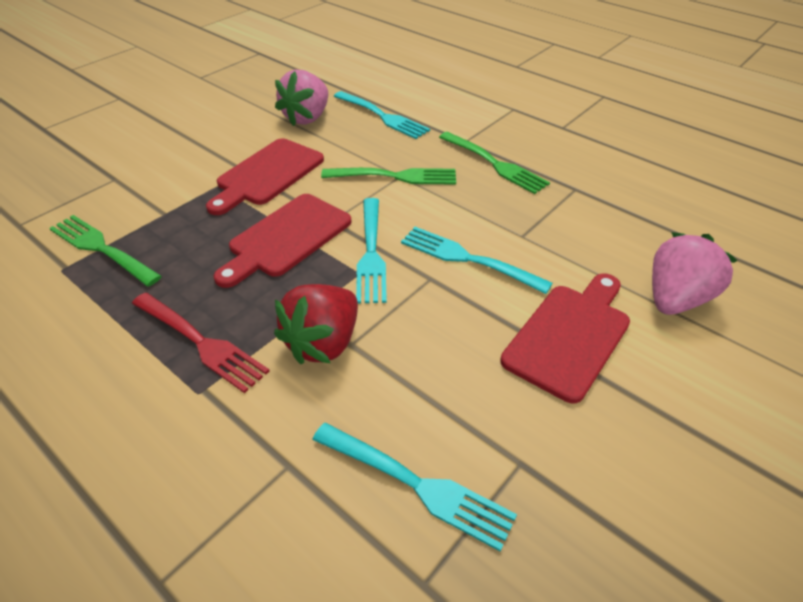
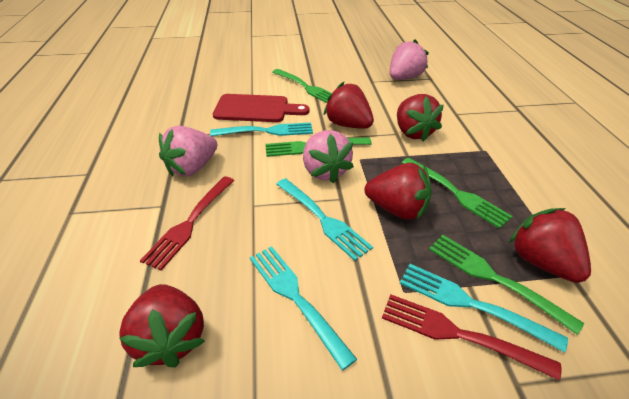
green fork: [49,215,162,287] [321,168,456,185] [439,132,550,194] = 3 -> [265,137,372,157] [272,69,331,103] [402,158,512,229] [429,235,584,335] = 4
pink strawberry: [275,70,328,126] [652,232,738,315] = 2 -> [159,126,217,176] [303,130,354,183] [390,40,429,80] = 3
red cutting board: [206,138,324,215] [214,194,352,288] [500,273,630,403] = 3 -> [213,94,310,122] = 1
red fork: [132,293,270,393] = 1 -> [140,176,234,270] [382,294,561,381] = 2
red strawberry: [274,284,358,364] = 1 -> [119,284,205,367] [324,82,374,129] [365,163,432,220] [397,94,444,142] [509,208,591,283] = 5

